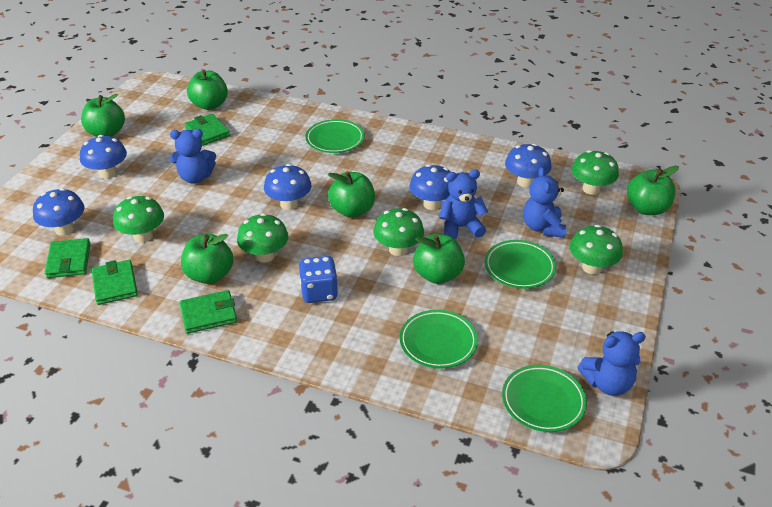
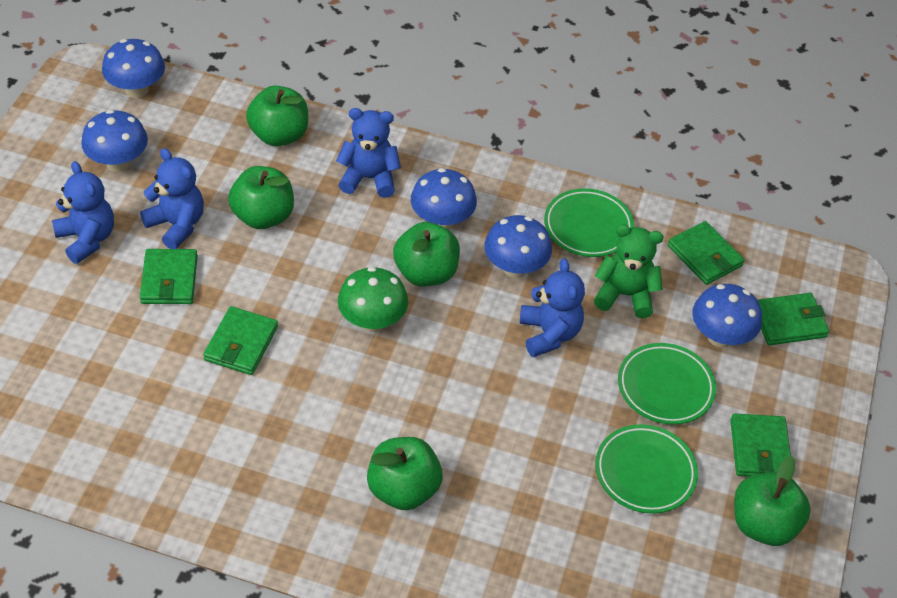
blue dice: [299,256,338,303] = 1 -> none = 0
green apple: [81,94,125,137] [181,234,233,284] [187,70,228,110] [328,171,375,218] [413,234,465,284] [627,165,679,215] = 6 -> [228,166,294,229] [246,86,308,146] [367,437,443,510] [393,222,460,286] [734,456,811,546] = 5
green mushroom: [113,196,164,243] [237,213,289,262] [373,208,424,256] [570,225,623,274] [572,150,619,195] = 5 -> [338,267,408,332] = 1
green plate: [305,119,364,153] [399,310,478,369] [485,240,556,289] [502,365,587,432] = 4 -> [544,188,634,257] [595,424,698,514] [618,343,716,425] = 3
green teddy bear: none = 0 -> [594,224,664,318] = 1
green wallet: [45,238,91,278] [92,260,138,305] [180,290,237,334] [185,114,230,146] = 4 -> [140,249,198,304] [203,306,278,375] [668,221,745,285] [730,413,791,477] [758,293,829,345] = 5

